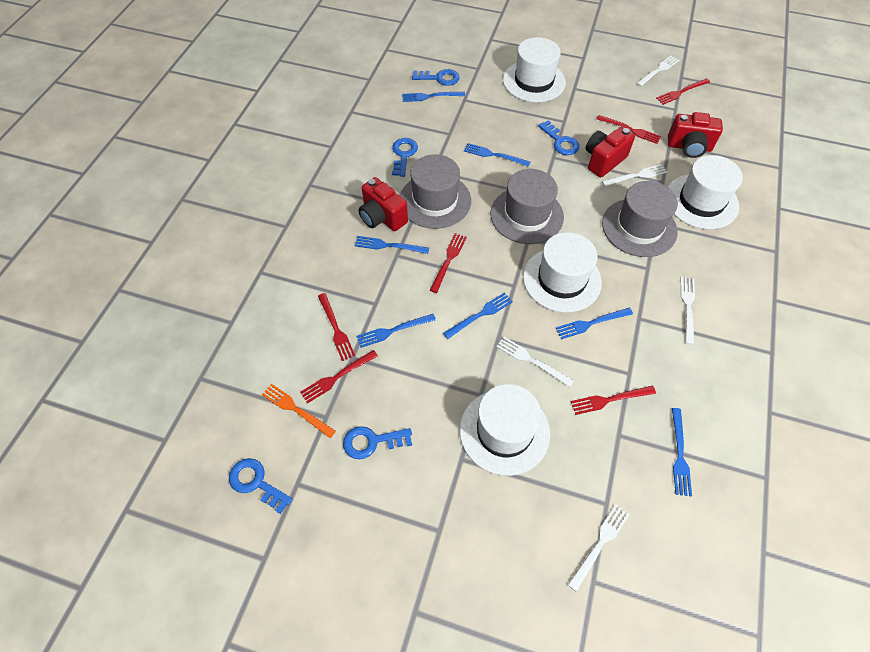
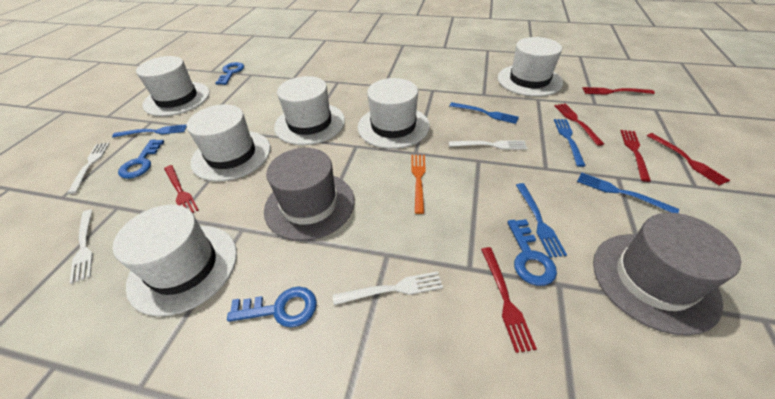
blue fork: [355,236,429,254] [356,314,436,348] [402,92,465,102] [443,292,513,339] [464,143,530,167] [556,308,633,339] [672,408,692,496] = 7 -> [112,124,187,137] [449,102,519,124] [516,183,567,258] [554,119,586,167] [577,173,679,213] = 5
blue key: [229,458,292,514] [343,426,412,459] [392,138,418,177] [412,69,460,86] [538,120,579,155] = 5 -> [118,139,164,179] [215,62,244,85] [227,287,317,327] [508,219,557,286] = 4
grey hat: [400,154,471,229] [490,169,564,244] [602,181,678,257] = 3 -> [264,148,355,241] [593,213,741,336] = 2
red camera: [358,177,408,231] [586,127,635,177] [668,112,723,158] = 3 -> none = 0
white fork: [496,337,574,387] [568,504,630,592] [602,164,668,186] [636,56,679,86] [680,277,695,345] = 5 -> [68,142,110,194] [70,210,93,284] [333,271,443,305] [449,140,528,150] = 4
white hat: [460,384,550,476] [503,37,566,102] [523,232,602,313] [668,155,743,229] = 4 -> [113,205,237,316] [136,56,210,116] [186,104,270,182] [274,76,345,145] [358,78,430,149] [498,37,563,97] = 6

